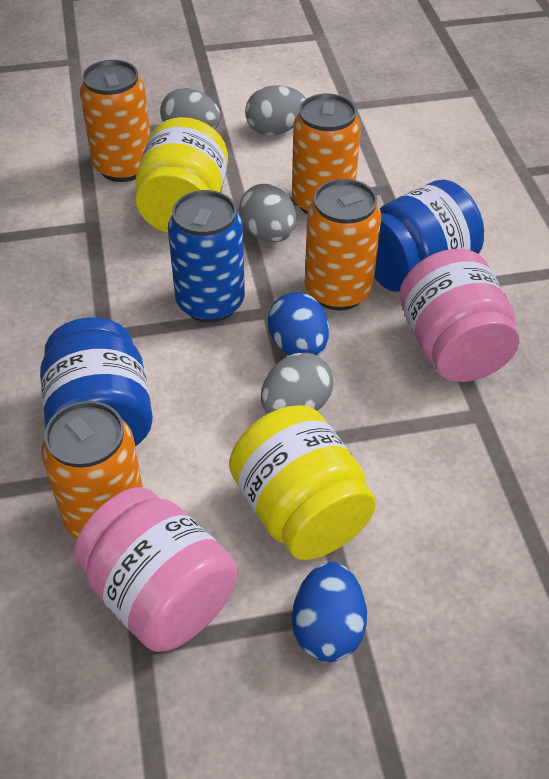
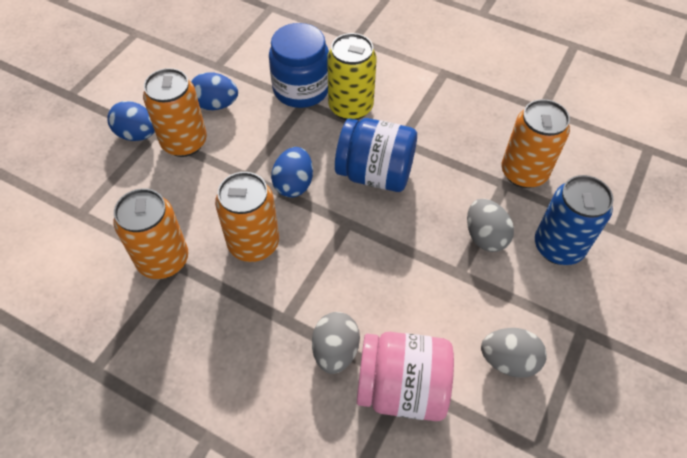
blue egg: [268,292,329,356] [292,562,367,662] = 2 -> [108,101,155,141] [191,72,238,110] [271,147,313,197] = 3
grey egg: [160,88,221,129] [239,184,296,242] [245,85,306,136] [261,353,334,414] = 4 -> [312,312,360,374] [467,199,514,252] [481,328,547,378] = 3
pink jar: [74,487,237,652] [400,249,519,382] = 2 -> [357,332,454,421] = 1
yellow can: none = 0 -> [327,33,377,120] = 1
yellow jar: [135,117,228,233] [229,405,376,560] = 2 -> none = 0

